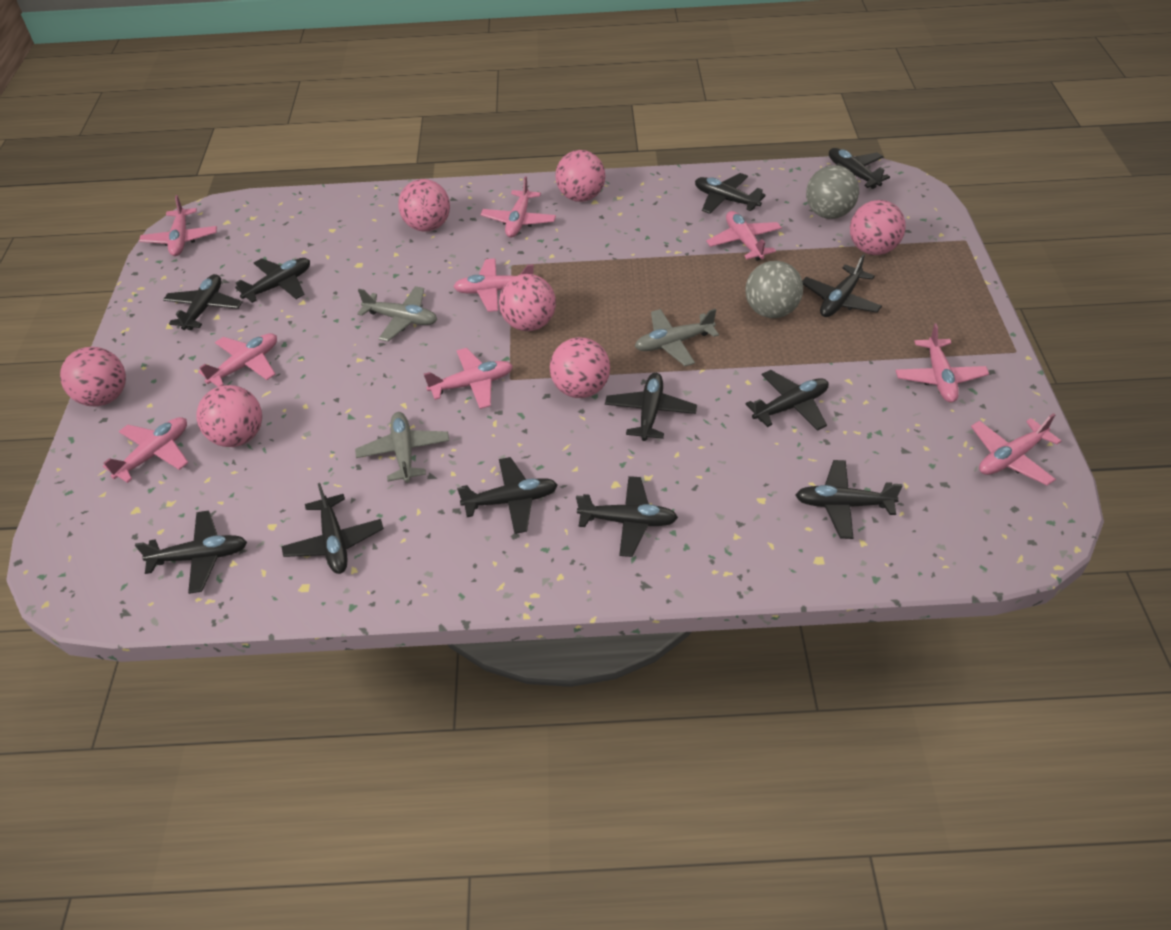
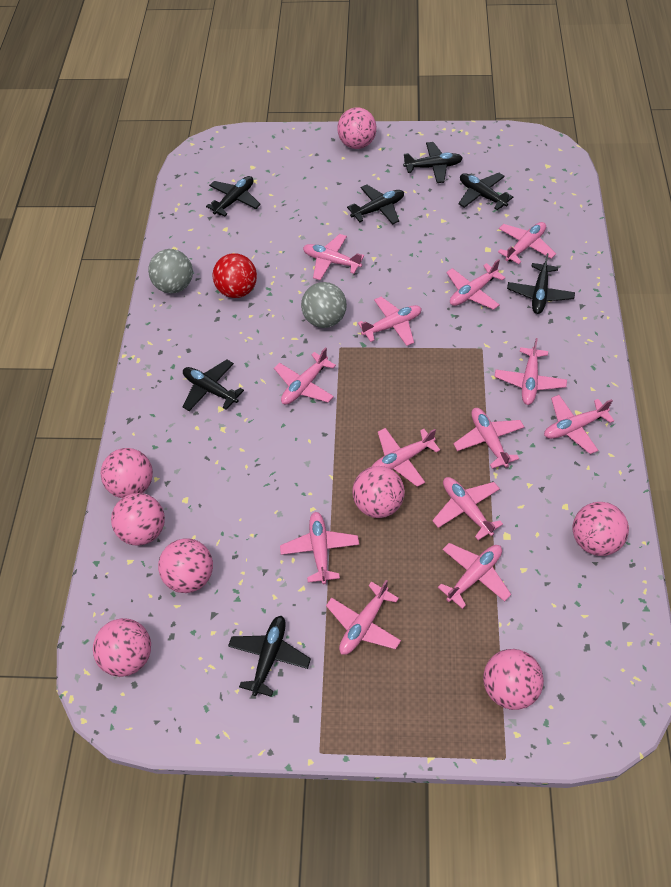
black plane: [135,510,247,594] [163,274,242,330] [235,258,310,303] [281,483,384,574] [457,457,558,534] [576,476,678,557] [605,373,697,441] [695,173,766,214] [746,370,829,431] [796,460,902,539] [802,254,882,317] [829,148,890,189] = 12 -> [182,360,244,411] [206,176,261,216] [228,616,311,697] [347,185,404,225] [403,142,463,183] [459,173,513,210] [507,253,575,314] = 7
grey plane: [355,412,450,483] [357,286,437,341] [635,309,719,366] = 3 -> none = 0
pink ball: [60,347,126,406] [196,385,262,447] [398,179,450,232] [499,274,556,331] [550,337,610,398] [555,150,605,202] [850,200,906,255] = 7 -> [93,618,151,677] [101,448,153,498] [111,493,165,546] [158,538,213,593] [338,108,377,149] [352,466,405,518] [483,649,544,710] [573,502,629,556] = 8
pink plane: [103,417,188,483] [139,195,217,256] [198,333,277,387] [424,348,513,409] [453,258,534,312] [480,176,556,238] [706,211,782,261] [895,323,989,402] [971,413,1061,485] = 9 -> [274,347,336,405] [280,512,359,584] [303,234,364,280] [326,580,401,655] [358,297,422,346] [372,428,440,487] [432,477,503,540] [438,543,511,609] [446,259,505,310] [453,408,524,469] [495,338,567,405] [498,222,556,264] [544,395,614,454] = 13
red ball: none = 0 -> [213,253,257,298] = 1

